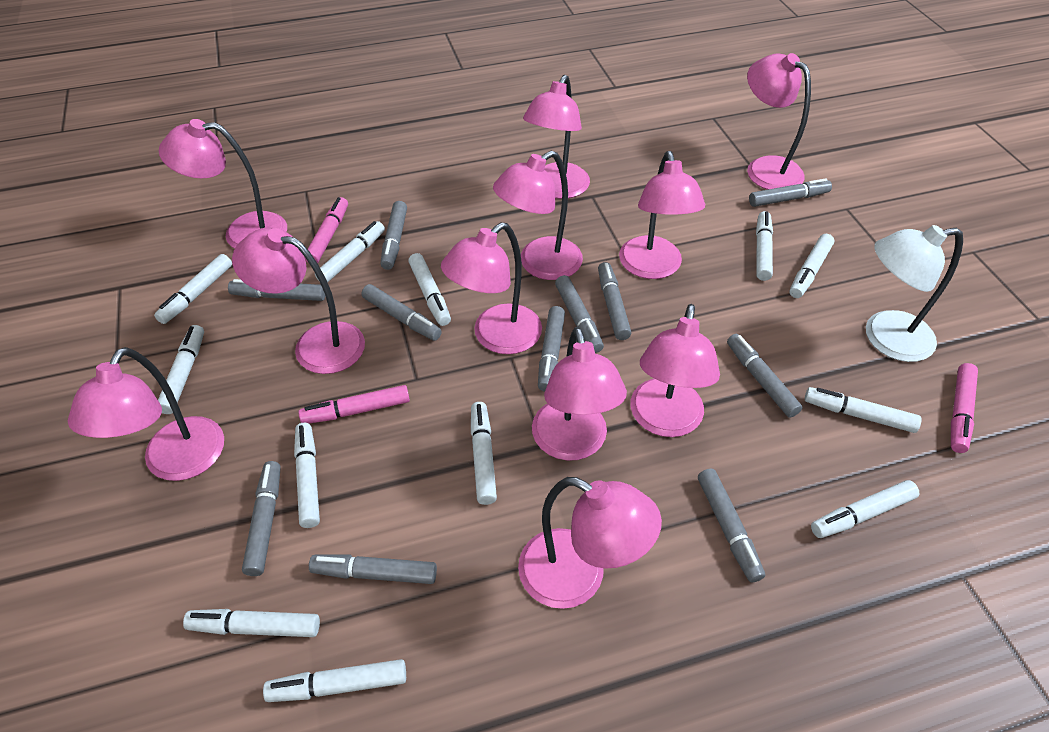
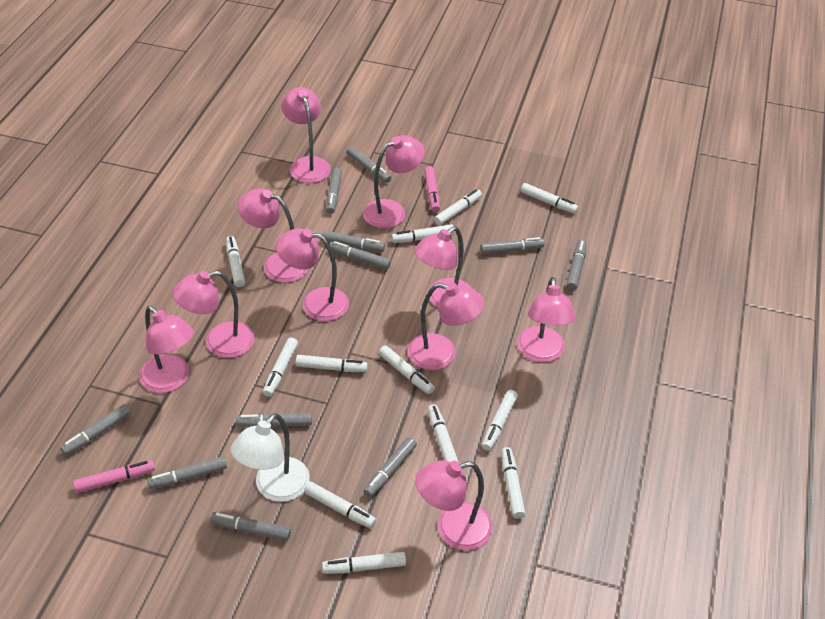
pink lamp: [68,347,224,481] [159,119,287,248] [232,228,365,374] [441,222,542,354] [493,151,583,280] [518,477,662,609] [523,75,590,199] [532,327,627,461] [619,151,705,279] [630,304,720,437] [747,53,811,190] = 11 -> [139,306,194,393] [172,270,254,358] [237,188,308,283] [276,228,349,321] [281,87,331,183] [363,135,425,228] [408,283,484,370] [414,226,470,308] [415,460,493,550] [517,277,576,362] = 10
pink marker: [298,385,410,424] [304,197,348,263] [951,363,978,453] = 3 -> [73,460,155,493] [424,166,440,212] = 2

